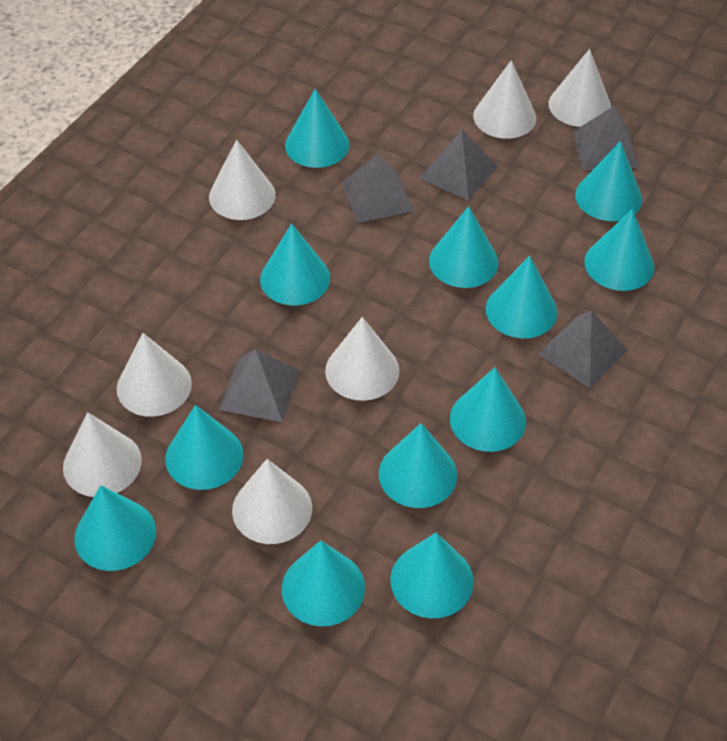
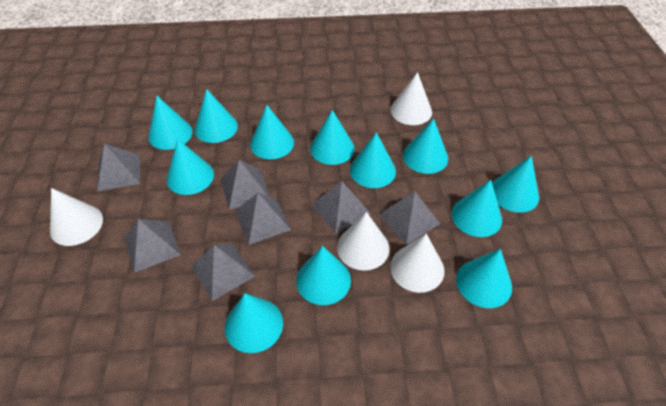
grey pyramid: [219,349,300,422] [342,154,414,223] [419,129,497,201] [538,311,627,388] [573,106,639,171] = 5 -> [97,143,140,191] [125,219,181,273] [191,244,255,301] [221,160,270,210] [236,193,291,245] [312,181,371,234] [379,191,440,245] = 7
white cone: [63,412,142,497] [117,333,192,417] [209,140,276,220] [232,459,312,544] [325,317,399,401] [473,60,537,139] [549,49,611,127] = 7 -> [50,188,103,246] [337,212,389,271] [390,72,432,125] [390,234,444,293] = 4

